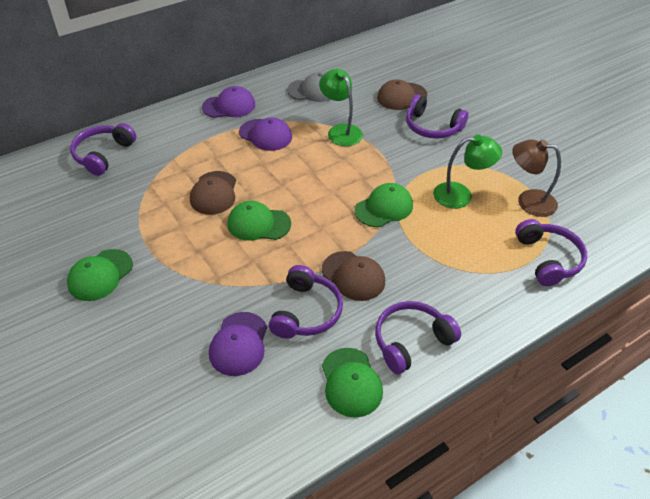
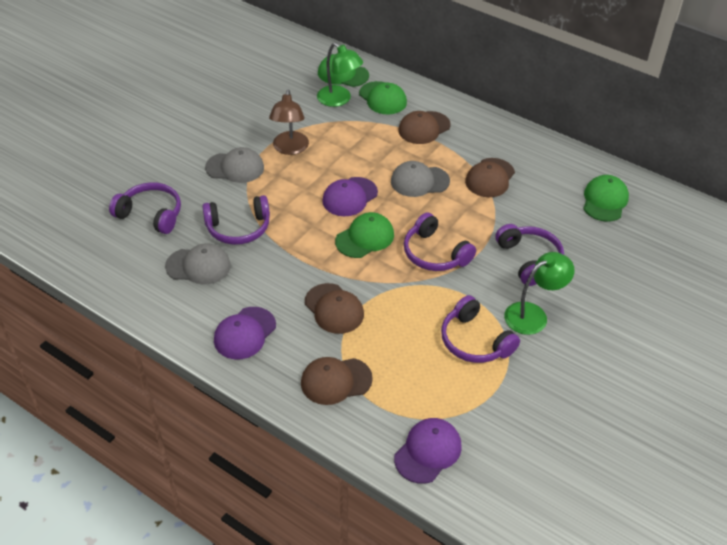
brown cap: [190,171,236,215] [322,251,385,301] [377,79,427,110] = 3 -> [301,357,373,405] [305,283,364,334] [398,111,451,144] [465,158,515,197] = 4
grey cap: [287,72,331,102] = 1 -> [165,243,231,284] [205,147,264,183] [391,161,450,197] = 3

